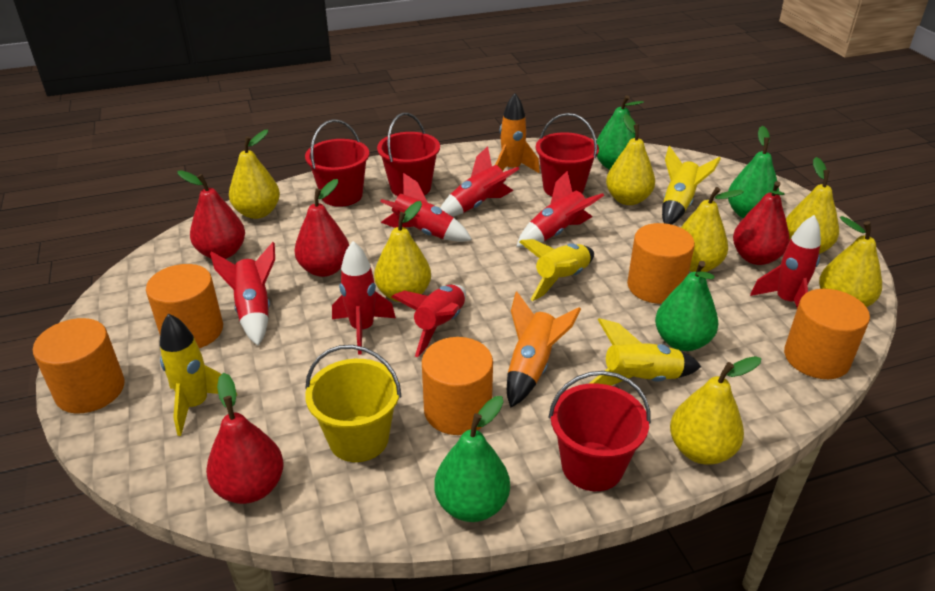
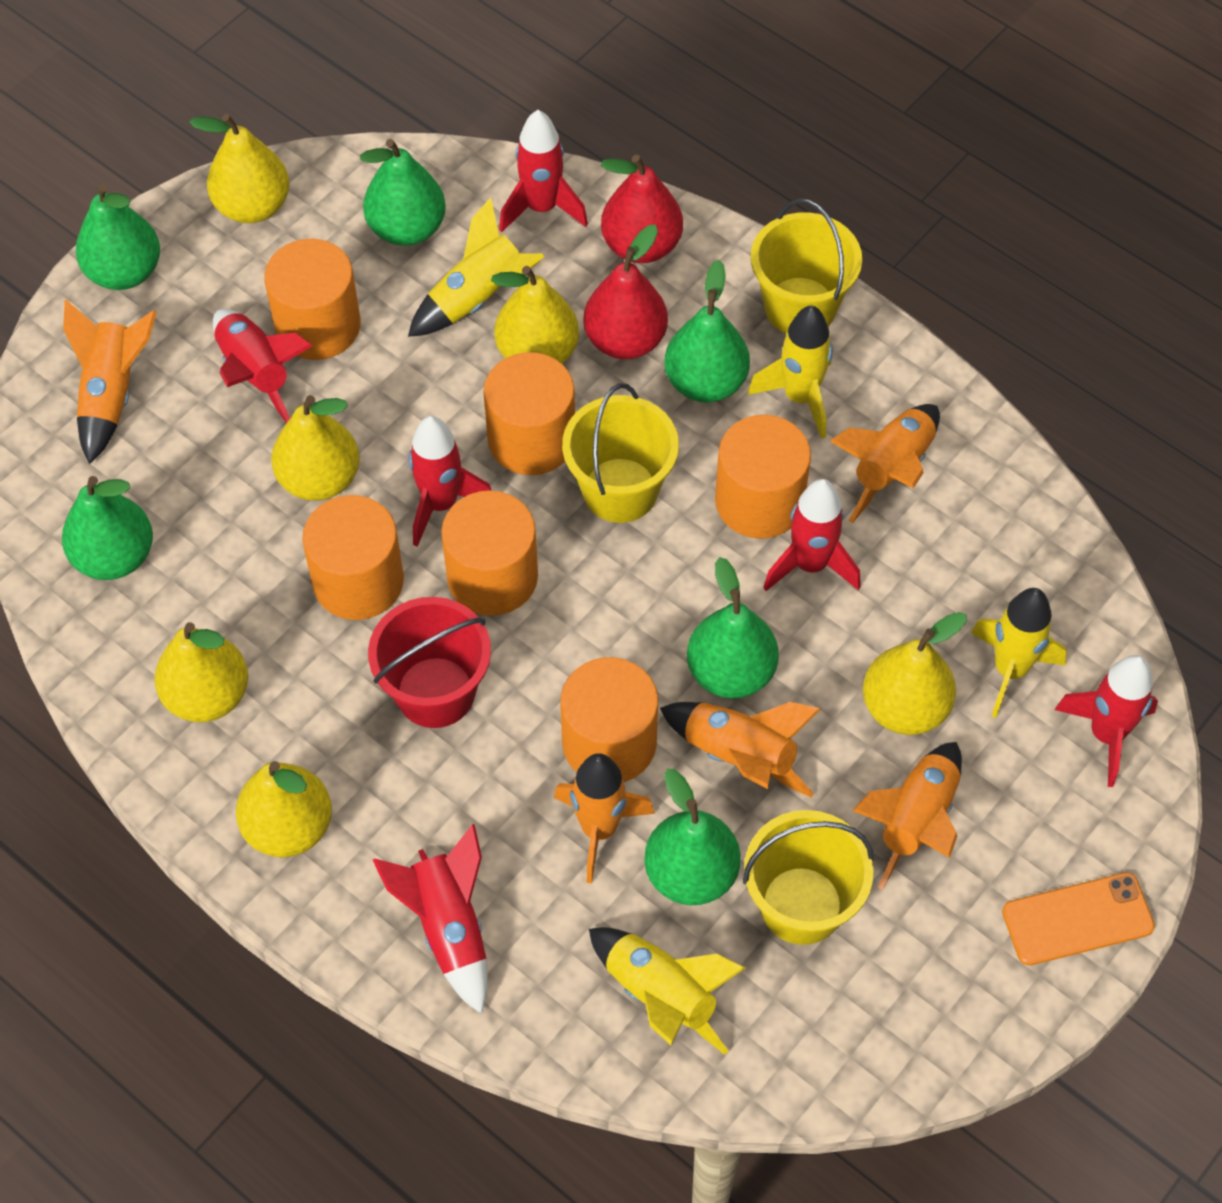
green pear: [434,396,510,522] [597,95,644,170] [655,261,719,351] [728,126,780,218] = 4 -> [62,476,153,580] [75,184,160,290] [360,139,446,246] [644,769,740,905] [664,260,750,403] [687,557,779,699] = 6
orange cylinder: [33,318,125,413] [146,264,223,348] [422,337,493,435] [627,223,695,304] [784,289,870,379] = 5 -> [264,239,361,360] [302,495,404,620] [441,490,538,616] [483,352,575,475] [560,657,658,782] [715,415,811,539] = 6
orange phone: none = 0 -> [1002,872,1155,966] = 1
orange rocket: [495,93,540,173] [507,292,581,408] = 2 -> [63,300,157,464] [554,753,655,884] [660,702,821,798] [830,404,940,523] [852,742,962,890] = 5
red bucket: [305,119,370,207] [377,113,440,196] [536,113,599,197] [549,371,651,491] = 4 -> [368,597,491,728] = 1
red pear: [177,170,245,259] [206,373,284,504] [294,179,349,277] [733,181,790,265] = 4 -> [583,225,668,359] [601,155,683,263] = 2
red rocket: [210,242,275,346] [332,241,396,354] [380,173,472,242] [392,285,466,357] [440,146,519,217] [516,171,604,247] [750,215,821,308] = 7 -> [213,309,312,423] [373,824,488,1014] [408,416,492,547] [499,110,588,232] [763,479,861,591] [1055,655,1158,787] = 6
yellow bucket: [305,345,401,462] = 1 -> [562,383,679,523] [743,810,874,945] [751,198,862,334] = 3
yellow pear: [229,130,280,219] [374,201,431,302] [606,114,655,205] [670,356,761,464] [681,187,744,272] [786,157,839,254] [819,216,882,307] = 7 -> [154,622,248,722] [189,114,289,223] [236,761,332,858] [271,395,360,501] [491,266,579,364] [863,612,967,735] = 6

